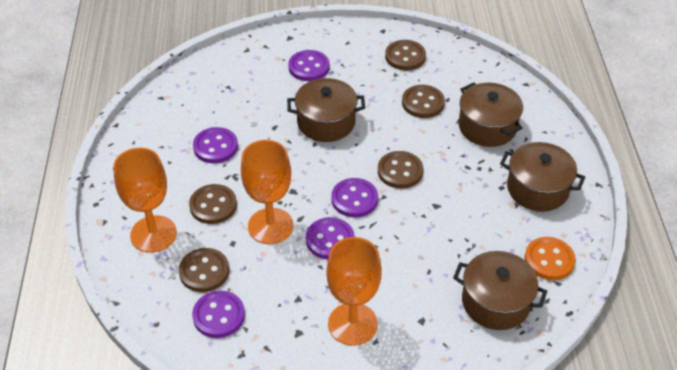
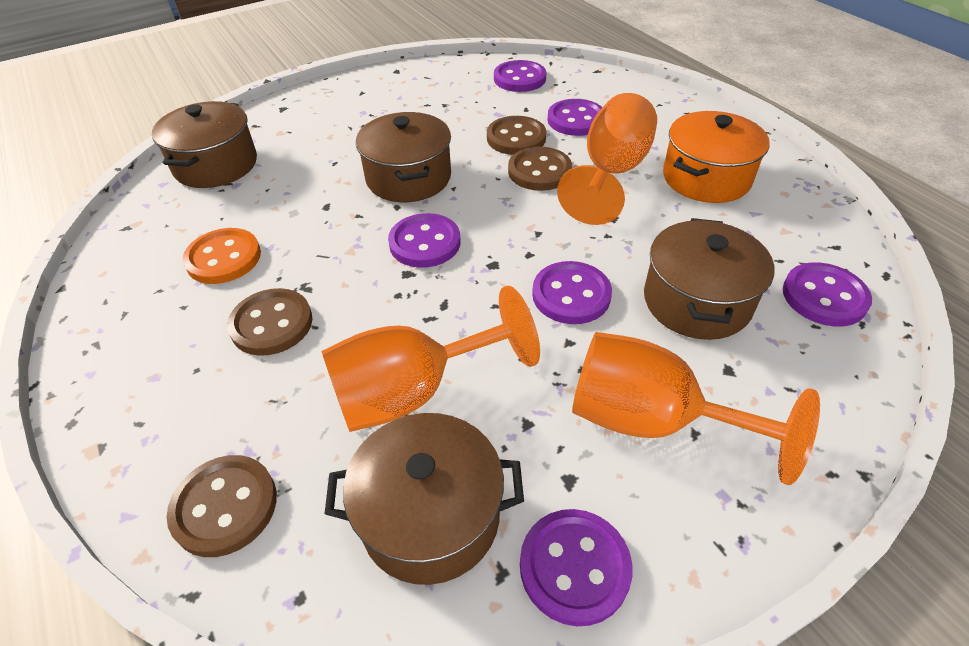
brown button: [179,248,229,292] [189,184,237,224] [378,151,423,189] [385,40,426,71] [402,85,445,118] = 5 -> [167,455,277,557] [227,288,312,356] [487,116,546,155] [508,147,572,191] = 4
orange pot: none = 0 -> [663,111,770,203] = 1
purple button: [192,291,245,338] [193,127,238,163] [289,50,330,81] [306,217,355,259] [331,178,378,217] = 5 -> [388,213,461,268] [494,60,547,92] [520,509,633,626] [532,261,612,324] [547,99,602,136] [783,262,872,327] = 6

